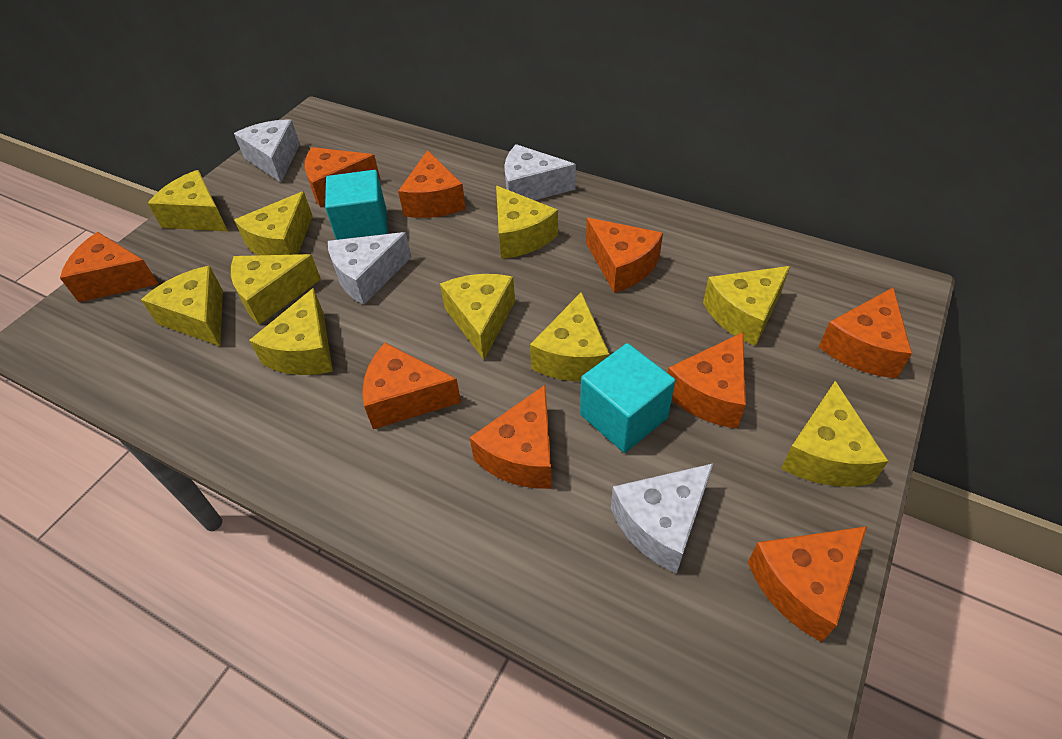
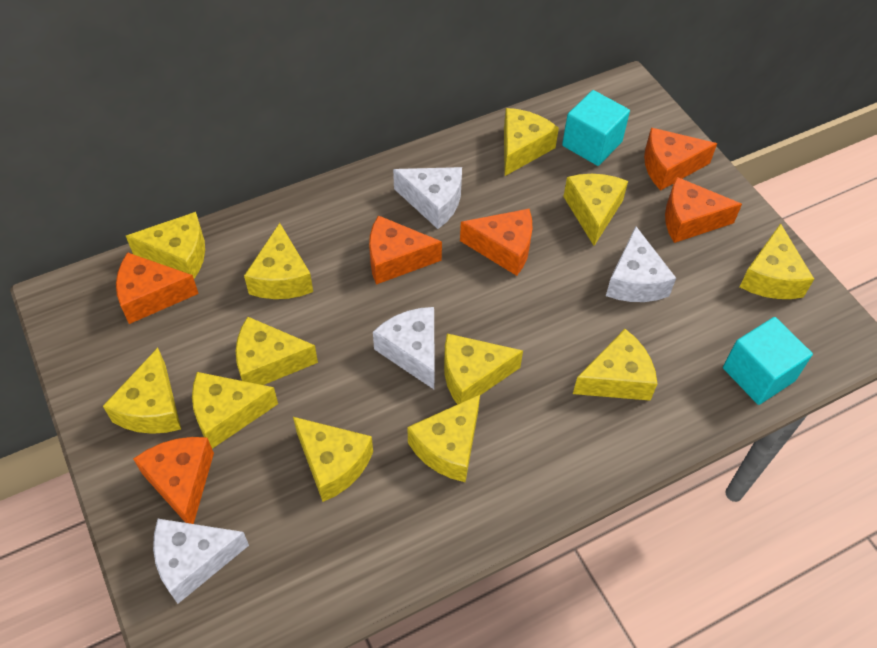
orange cheese: [60,232,158,302] [305,147,380,207] [362,343,461,429] [398,150,466,218] [469,385,552,489] [586,218,663,293] [667,332,746,429] [748,526,867,642] [819,287,912,378] = 9 -> [116,252,199,324] [133,437,214,524] [369,215,442,285] [460,209,532,276] [644,128,717,191] [665,177,742,243] = 6
yellow cheese: [141,266,223,346] [148,170,228,231] [231,254,321,325] [234,191,313,255] [249,288,333,375] [440,274,515,360] [496,186,558,259] [530,292,610,382] [703,266,790,346] [781,381,888,487] = 10 -> [103,348,181,434] [126,212,205,279] [192,372,278,449] [236,317,318,385] [244,223,313,299] [293,417,373,502] [407,395,480,482] [444,333,523,404] [504,108,559,176] [563,174,628,246] [573,329,657,401] [739,223,814,299] = 12

